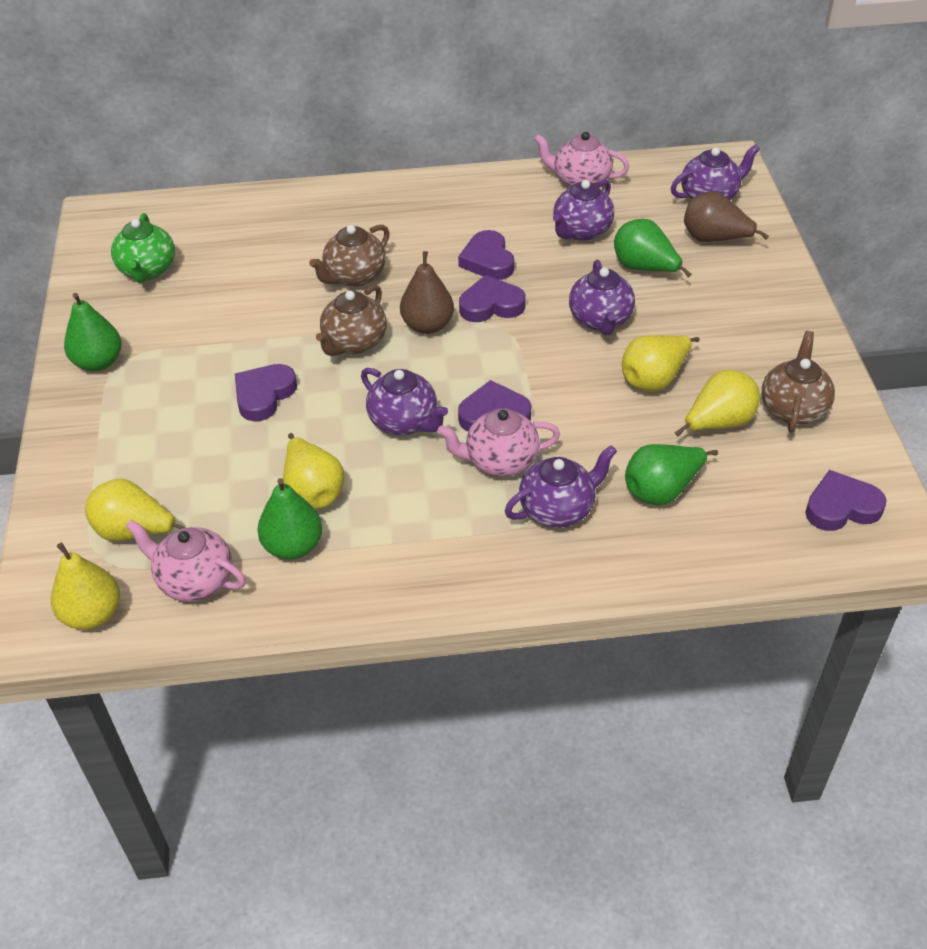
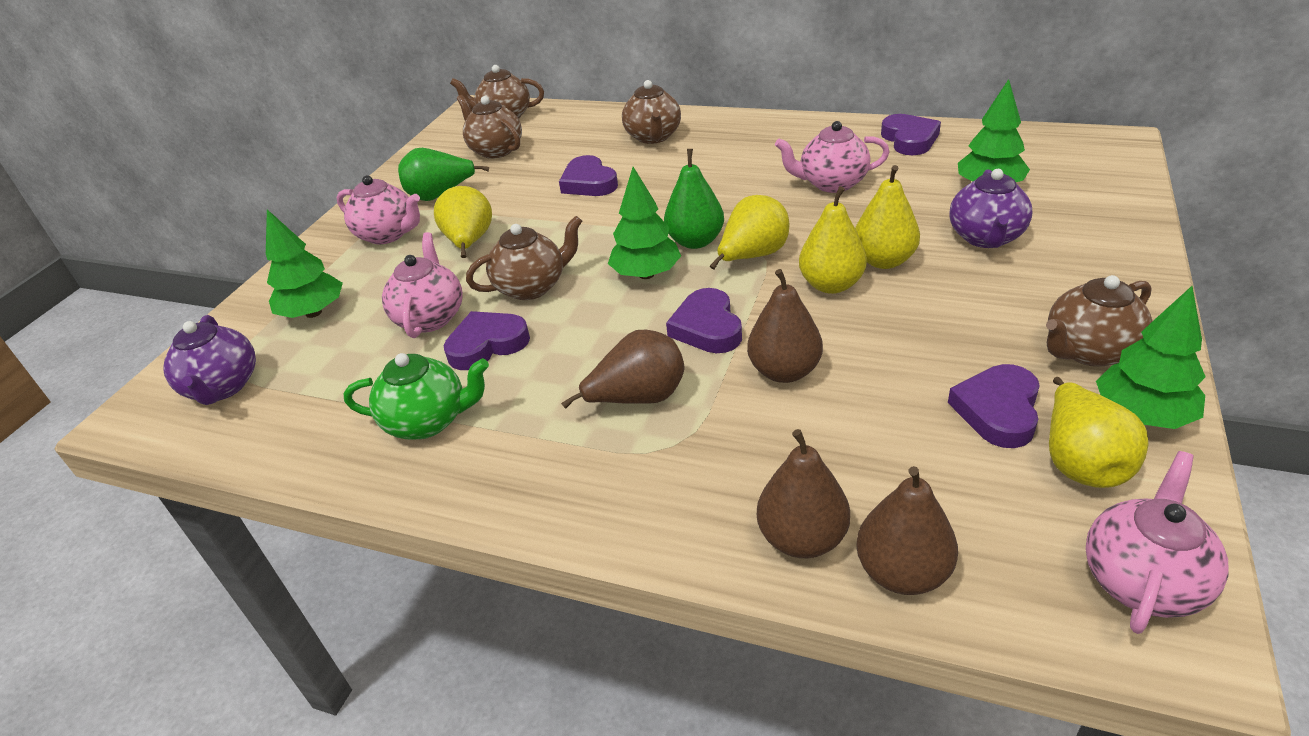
brown pear: [400,251,454,334] [684,191,769,242] = 2 -> [561,330,685,409] [747,269,823,383] [757,429,850,558] [856,466,958,595] = 4
brown teapot: [309,225,390,287] [316,285,387,356] [762,331,835,433] = 3 -> [450,65,544,118] [457,95,522,159] [466,216,582,300] [622,80,681,144] [1046,275,1152,367] = 5
green pear: [64,293,122,371] [258,478,322,560] [614,219,692,278] [625,444,718,505] = 4 -> [398,148,489,201] [664,149,724,249] = 2
green tree: none = 0 -> [266,209,343,318] [608,167,681,279] [958,79,1030,182] [1096,286,1206,429] = 4
pink teapot: [125,519,246,602] [437,408,560,477] [534,132,629,188] = 3 -> [337,175,420,244] [382,232,463,338] [775,121,889,193] [1085,451,1228,634] = 4
purple teapot: [361,368,448,435] [505,445,617,528] [553,179,614,241] [569,260,635,335] [671,144,760,200] = 5 -> [163,315,256,405] [950,169,1032,248] = 2

